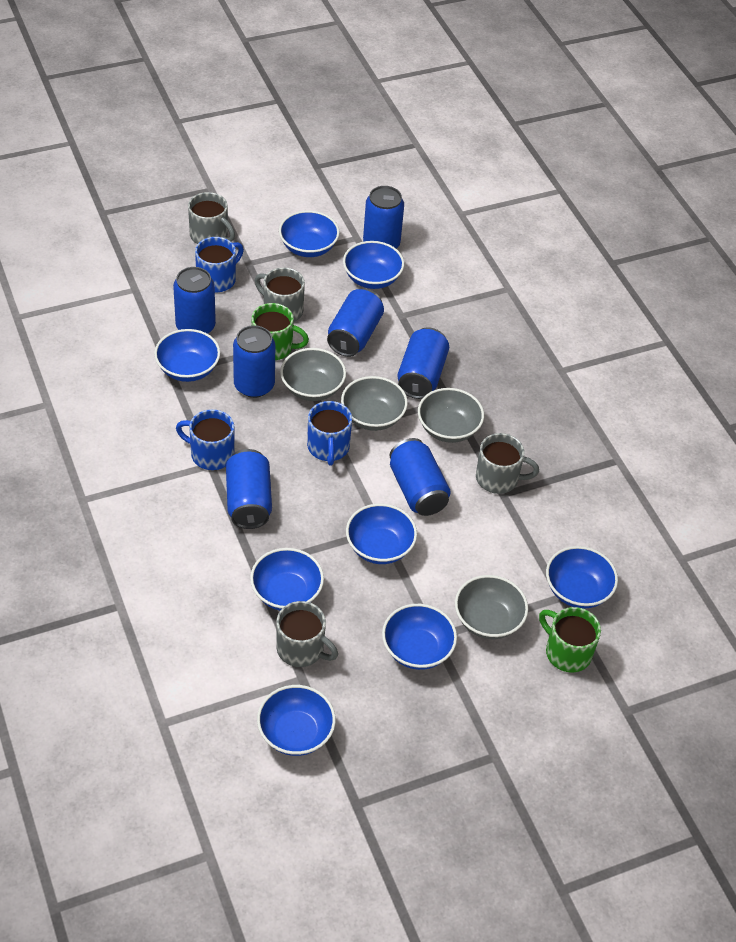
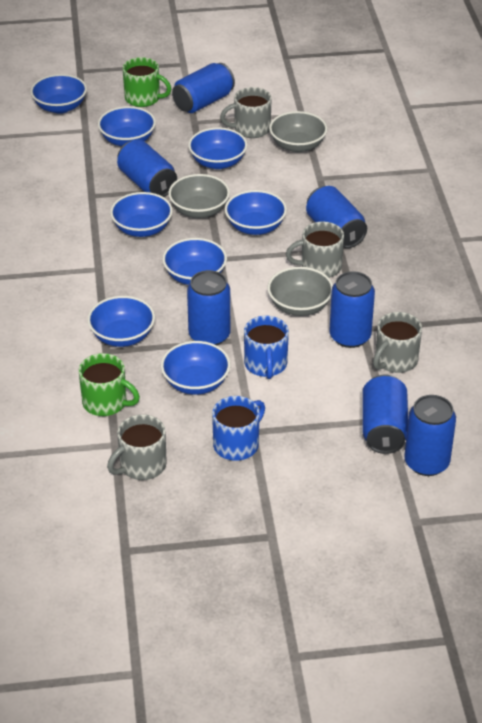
blue mug: [176,409,234,470] [195,237,244,292] [307,401,352,465] = 3 -> [212,396,265,461] [244,316,289,379] = 2
grey bowl: [280,348,346,401] [341,376,408,431] [418,388,484,443] [455,575,528,639] = 4 -> [168,174,230,218] [267,267,333,316] [269,111,327,152] = 3

